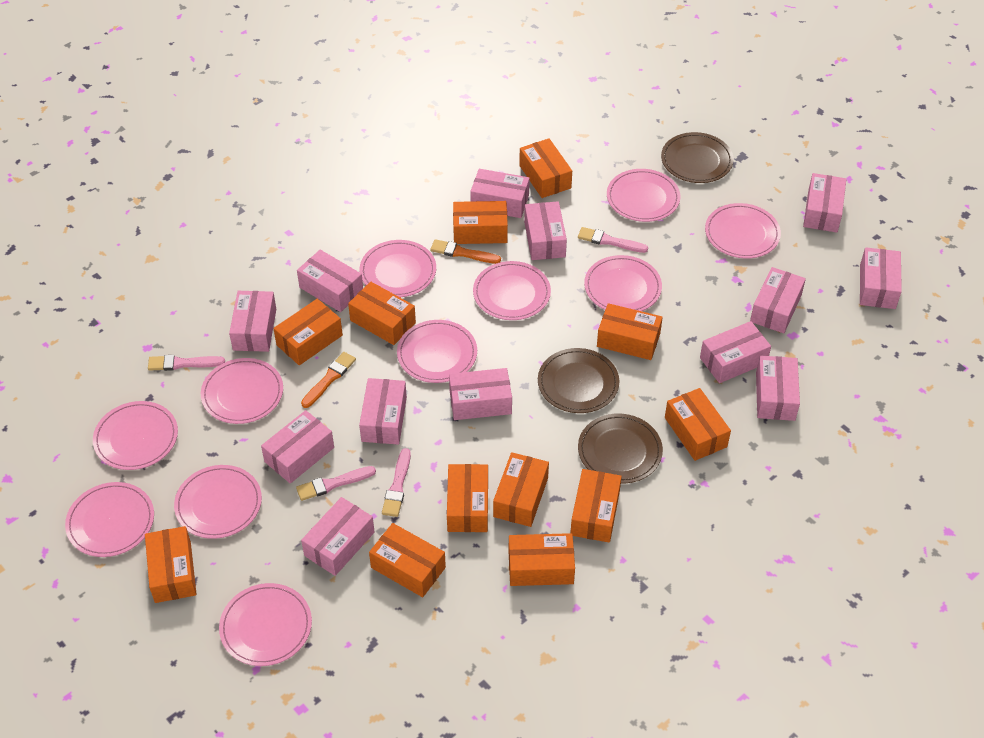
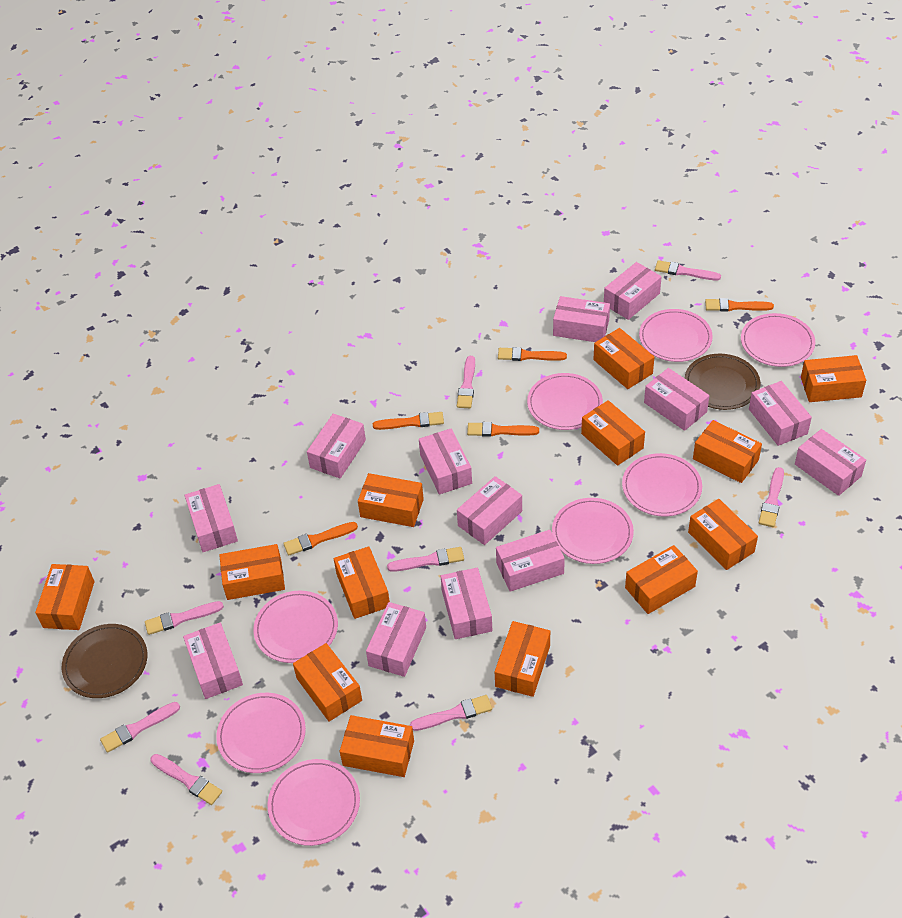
brown plate: [538,348,619,413] [578,414,663,483] [661,132,734,183] = 3 -> [62,624,147,698] [685,354,760,410] = 2
orange box: [145,526,197,603] [273,299,343,365] [348,281,416,345] [369,523,446,597] [447,464,488,532] [453,201,508,244] [493,452,549,527] [509,533,575,586] [519,138,572,198] [570,469,622,543] [597,303,663,360] [665,388,731,461] = 12 -> [35,564,95,630] [219,544,285,600] [293,643,362,722] [334,546,390,619] [340,715,414,777] [358,473,424,527] [495,621,550,697] [581,400,645,466] [593,328,654,389] [625,545,698,614] [688,499,758,570] [693,420,762,483] [801,355,866,402] = 13
orange brush: [301,352,356,408] [430,239,501,264] = 2 -> [283,522,358,556] [373,412,444,430] [467,422,539,437] [498,347,567,361] [705,298,774,311] = 5
pink brush: [148,355,225,371] [296,466,376,501] [382,448,411,517] [578,227,648,253] = 4 -> [100,702,180,753] [145,601,224,635] [151,754,222,805] [387,547,464,572] [410,695,492,731] [457,356,475,408] [655,260,721,280] [759,467,784,527] = 8
pink plate: [65,482,154,557] [93,401,178,470] [174,465,262,539] [201,358,283,424] [219,583,312,666] [360,240,436,297] [397,320,477,383] [473,261,551,320] [584,255,662,311] [607,169,681,222] [705,203,781,259] = 11 -> [216,693,306,773] [253,591,338,663] [268,759,360,846] [527,373,603,430] [552,498,634,564] [622,453,702,516] [639,309,713,362] [741,313,815,367] = 8

